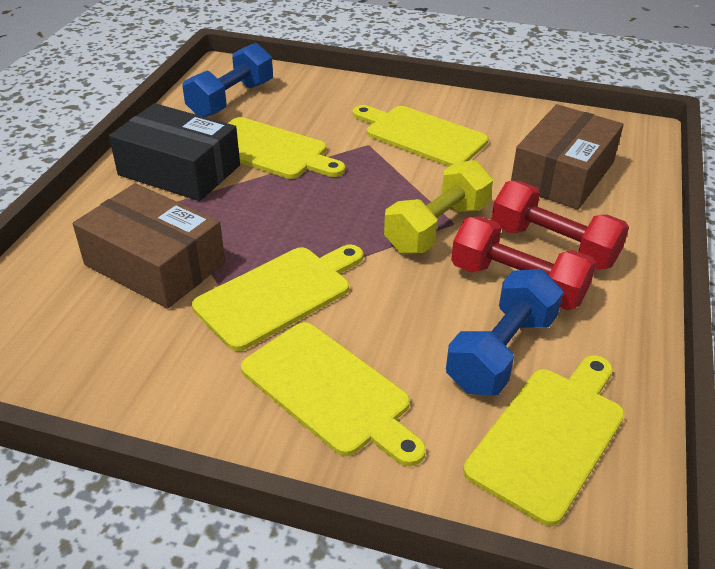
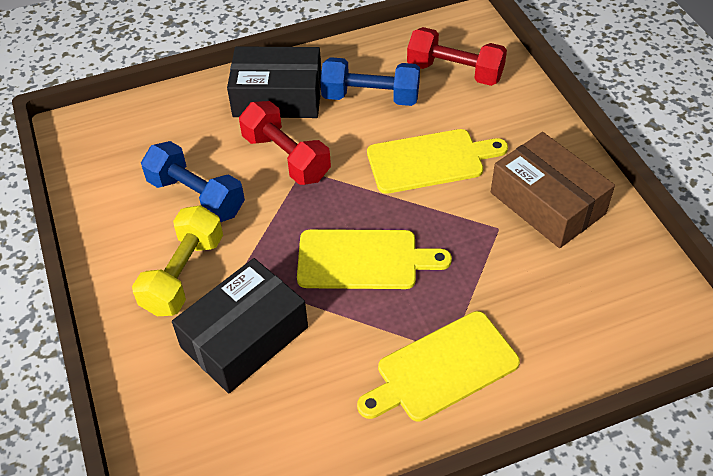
black box: [109,103,240,201] = 1 -> [172,258,308,393] [227,46,322,118] = 2
brown box: [73,183,225,309] [511,104,624,210] = 2 -> [491,132,615,248] = 1
yellow cutting board: [192,244,363,351] [228,117,345,179] [241,322,426,467] [353,105,488,167] [463,355,625,526] = 5 -> [297,229,452,289] [357,311,520,422] [367,129,508,194] = 3

